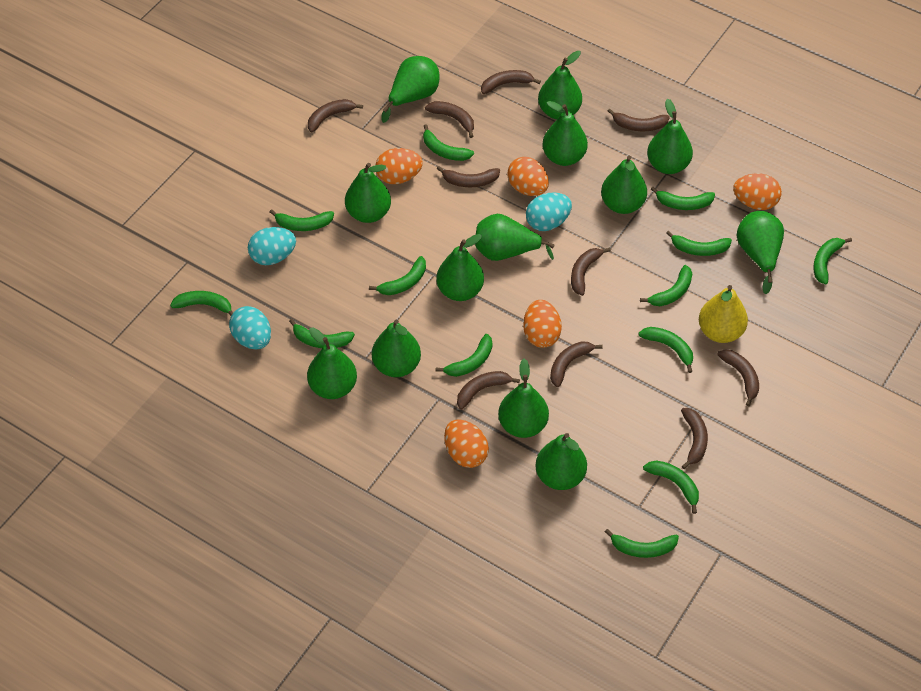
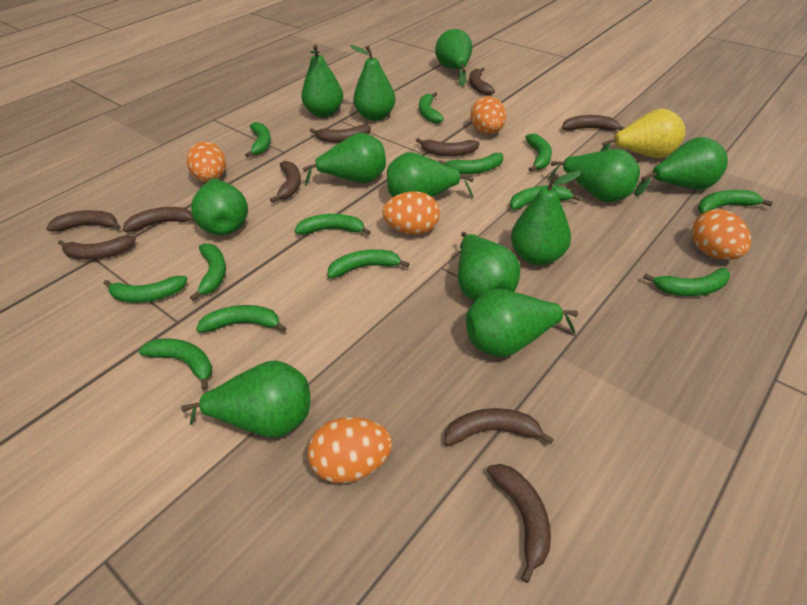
green pear: [307,327,357,399] [345,163,391,223] [372,319,421,377] [381,56,440,123] [436,234,484,301] [475,214,555,261] [498,359,549,438] [535,433,587,490] [538,51,582,119] [542,101,588,166] [601,156,647,214] [647,99,693,174] [737,211,784,294] = 13 -> [181,360,310,438] [191,178,248,235] [301,44,343,117] [302,133,386,186] [350,45,395,121] [387,152,474,198] [435,29,472,87] [458,232,520,301] [466,289,578,357] [511,170,581,265] [549,149,640,202] [635,137,728,196] = 12
turquoise egg: [229,306,271,349] [248,227,296,265] [526,193,572,231] = 3 -> none = 0

